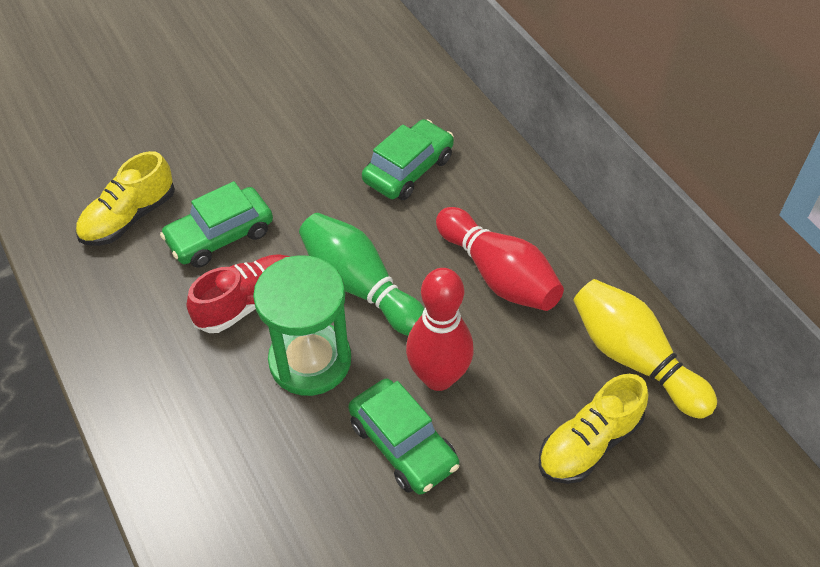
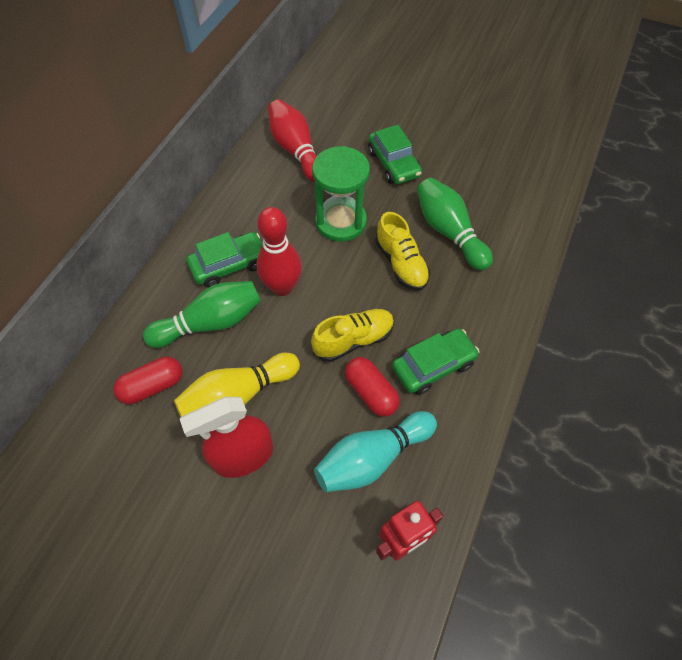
green bowling pin: [299,213,424,336] = 1 -> [143,281,261,348] [417,178,493,271] = 2
red capsule: none = 0 -> [114,357,182,404] [345,357,400,417] = 2
red robot: none = 0 -> [376,501,443,561] = 1
red shoe: [187,254,290,333] = 1 -> none = 0
red spray bottle: none = 0 -> [180,397,273,478] = 1
turquoise bowling pin: none = 0 -> [314,411,437,492] = 1

